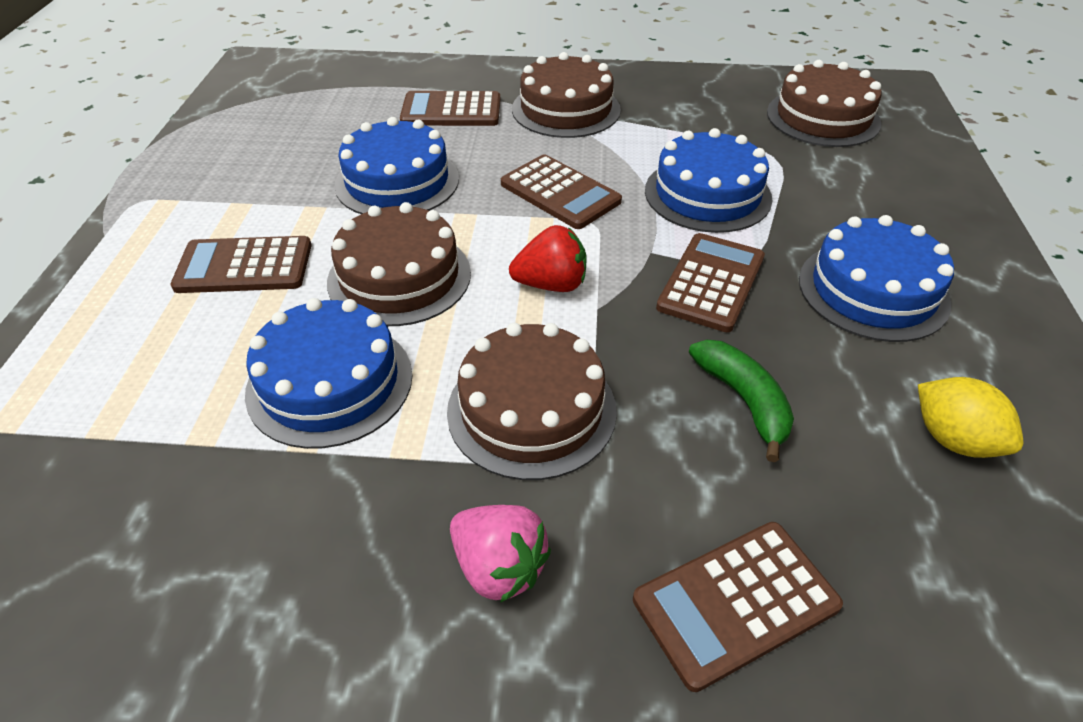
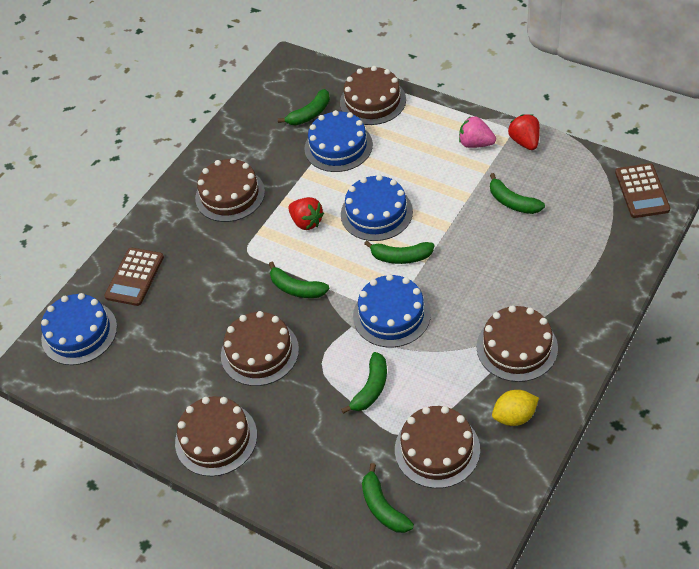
brown cake: [327,202,471,326] [447,323,617,480] [512,52,621,138] [767,60,882,147] = 4 -> [175,396,257,476] [195,158,265,222] [221,311,299,386] [340,66,406,125] [395,406,480,488] [477,305,558,382] = 6
brown calculator: [170,236,312,293] [400,91,501,126] [501,154,622,229] [633,522,843,692] [656,233,765,332] = 5 -> [104,247,164,306] [615,163,670,218] = 2
green banana: [689,340,794,462] = 1 -> [269,262,330,298] [278,89,330,125] [341,352,387,414] [362,463,414,533] [364,241,434,264] [490,173,545,214] = 6
red strawberry: [509,225,586,292] = 1 -> [288,197,324,230] [508,114,540,150] = 2

